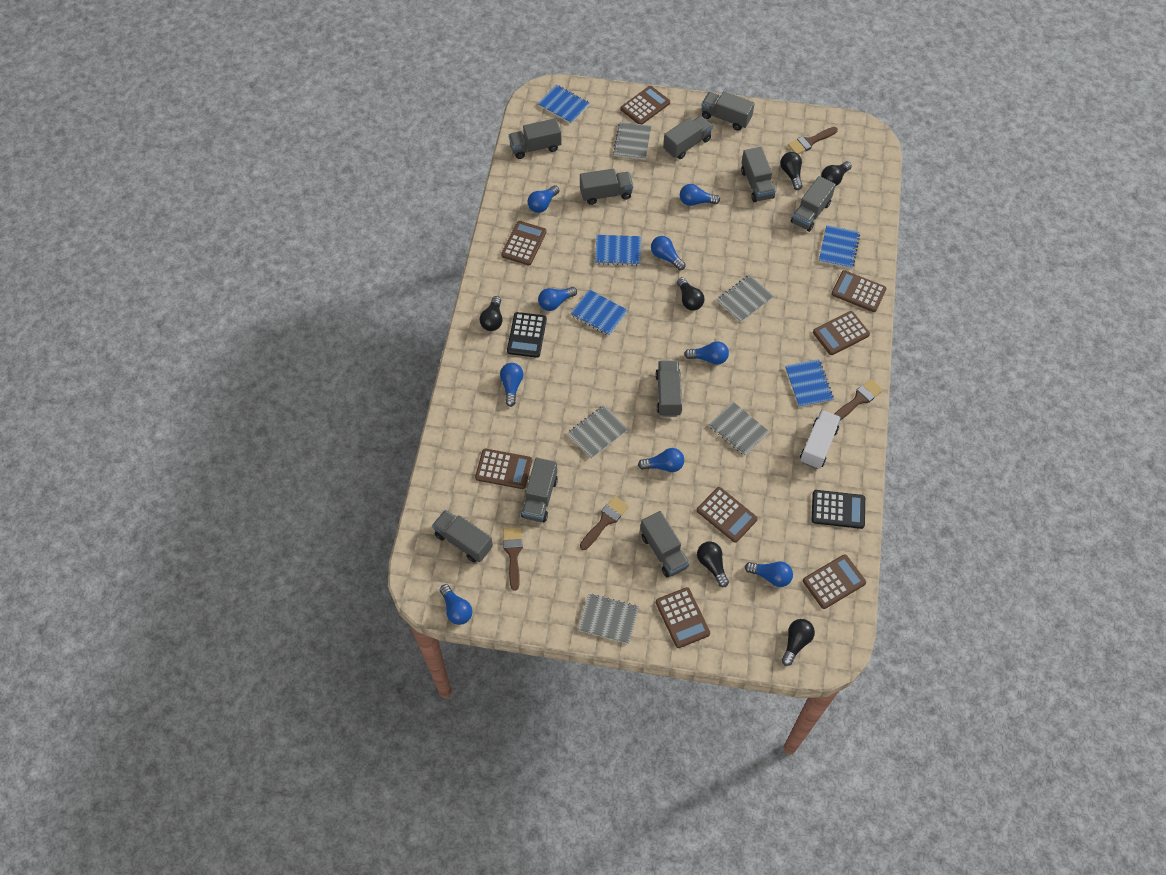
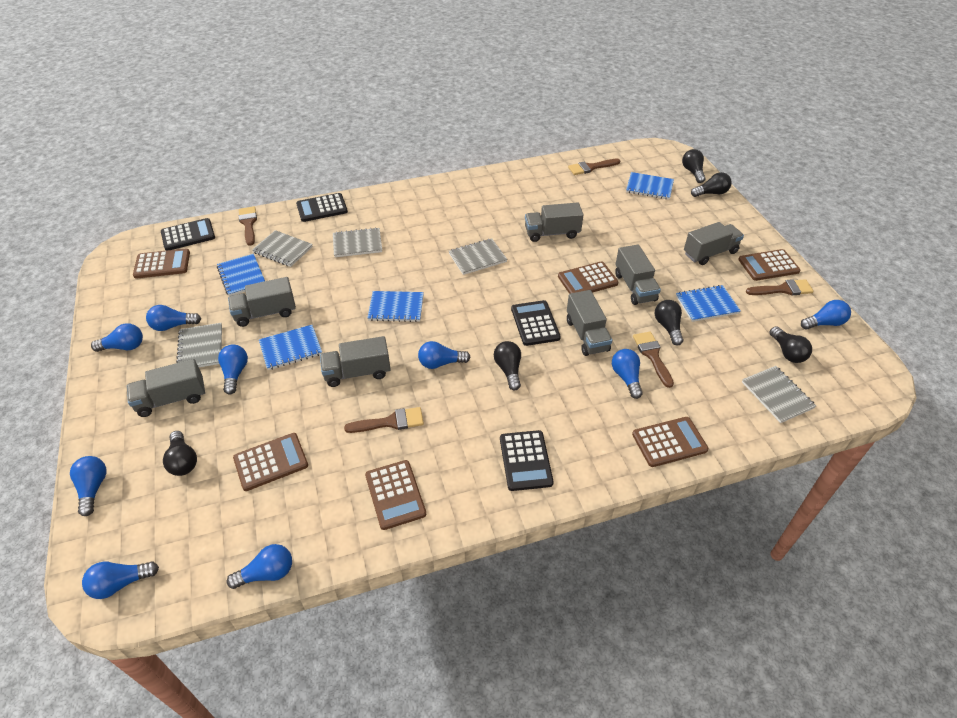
black calculator: [507,312,547,358] [812,490,865,529] = 2 -> [161,218,215,251] [296,193,348,222] [500,430,554,491] [511,300,561,346] = 4
brown brush: [503,527,523,591] [580,496,629,550] [788,127,838,154] [835,379,883,420] = 4 -> [239,206,257,246] [344,407,424,433] [568,158,620,175] [633,332,674,388] [746,279,814,295] = 5
brown calculator: [475,449,532,489] [501,221,547,265] [621,86,670,124] [656,587,710,648] [697,487,758,543] [803,554,866,609] [813,311,870,355] [831,270,887,312] = 8 -> [133,249,190,279] [233,433,308,491] [365,460,426,530] [558,261,618,294] [632,417,708,467] [738,249,801,281] = 6
grey truck: [432,510,493,562] [509,118,562,159] [521,458,558,522] [580,169,633,205] [640,511,690,577] [655,361,682,417] [663,116,713,159] [701,91,755,131] [741,147,776,202] [791,176,836,232] = 10 -> [127,359,205,417] [228,277,296,327] [320,336,391,387] [525,203,584,242] [567,290,612,356] [615,245,661,305] [684,222,744,265] = 7
white truck: [800,410,841,469] = 1 -> none = 0

